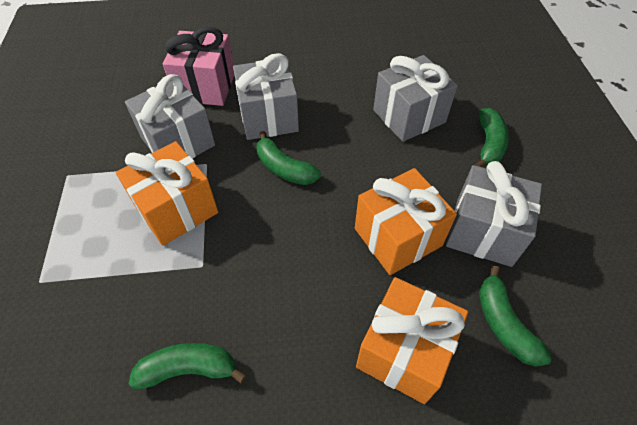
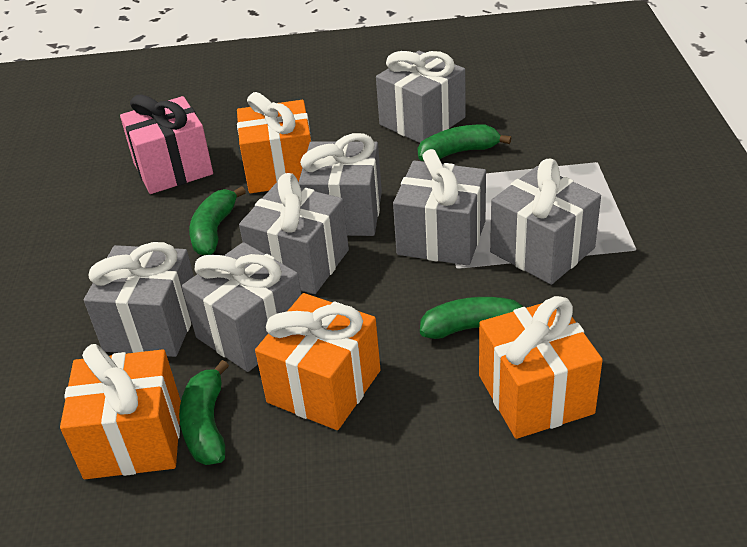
grey gift: [125,74,215,159] [233,53,299,140] [373,55,458,142] [446,161,542,267] = 4 -> [84,242,194,357] [182,242,301,372] [239,173,349,294] [299,133,382,236] [376,51,466,143] [393,149,486,266] [490,159,601,285] = 7
orange gift: [116,141,218,246] [355,168,457,275] [356,277,468,404] = 3 -> [60,344,181,479] [237,92,311,193] [255,293,381,430] [479,296,603,439] = 4

